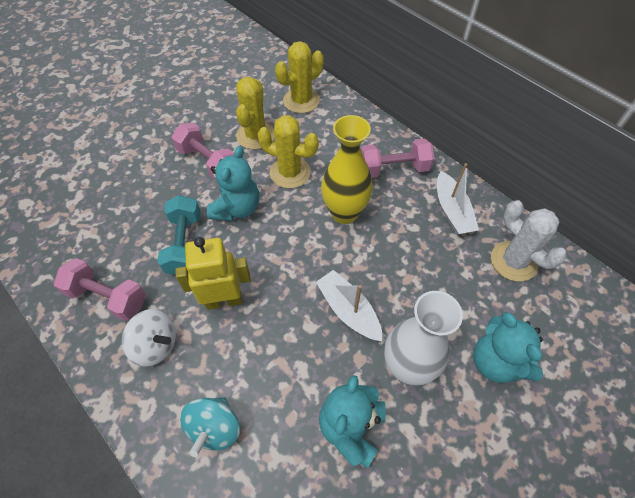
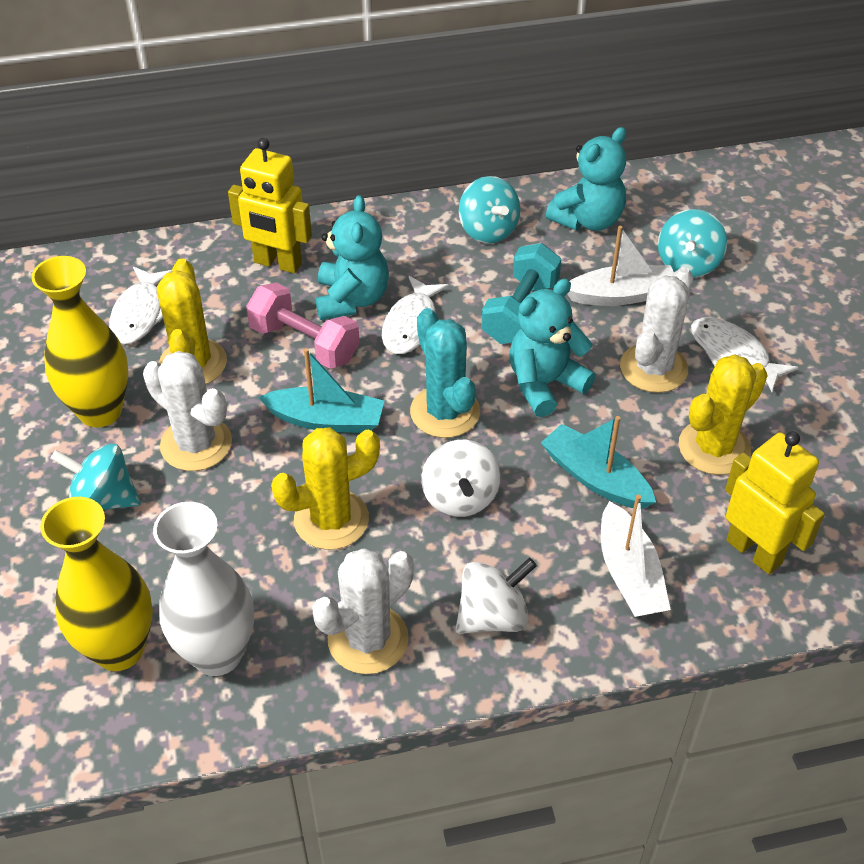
pink dumbbell: [54,258,146,321] [171,123,234,181] [361,138,434,178] = 3 -> [246,282,360,369] = 1
turquoise boat: none = 0 -> [258,348,384,433] [541,416,656,509] = 2
turquoise cactus: none = 0 -> [410,308,480,438] = 1
turquoise spinning top: [180,397,240,457] = 1 -> [50,444,141,510] [459,176,520,243] [658,209,727,278] = 3
white cactus: [491,200,567,281] = 1 -> [143,351,232,471] [312,548,414,674] [620,267,694,393] = 3
white fish: none = 0 -> [109,267,172,344] [382,276,449,354] [691,317,799,392] = 3
white spinning top: [122,309,176,367] = 1 -> [421,440,501,517] [455,558,537,634] = 2
yellow robot: [175,237,251,310] = 1 -> [228,138,312,273] [725,431,825,574] = 2
yellow vase: [321,115,373,224] = 1 -> [31,256,128,427] [40,497,153,671] = 2

